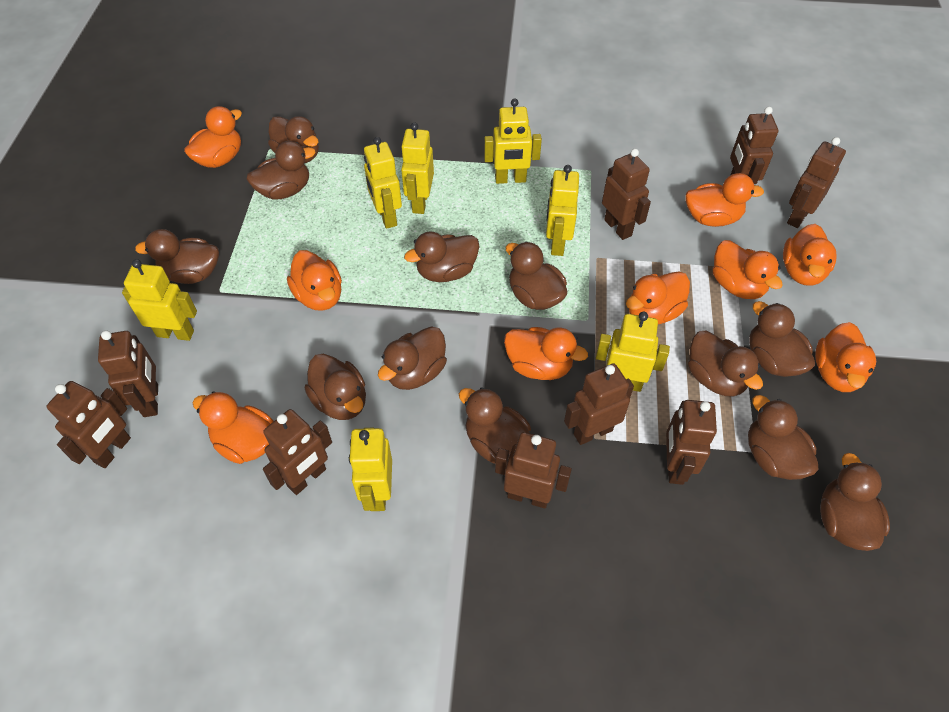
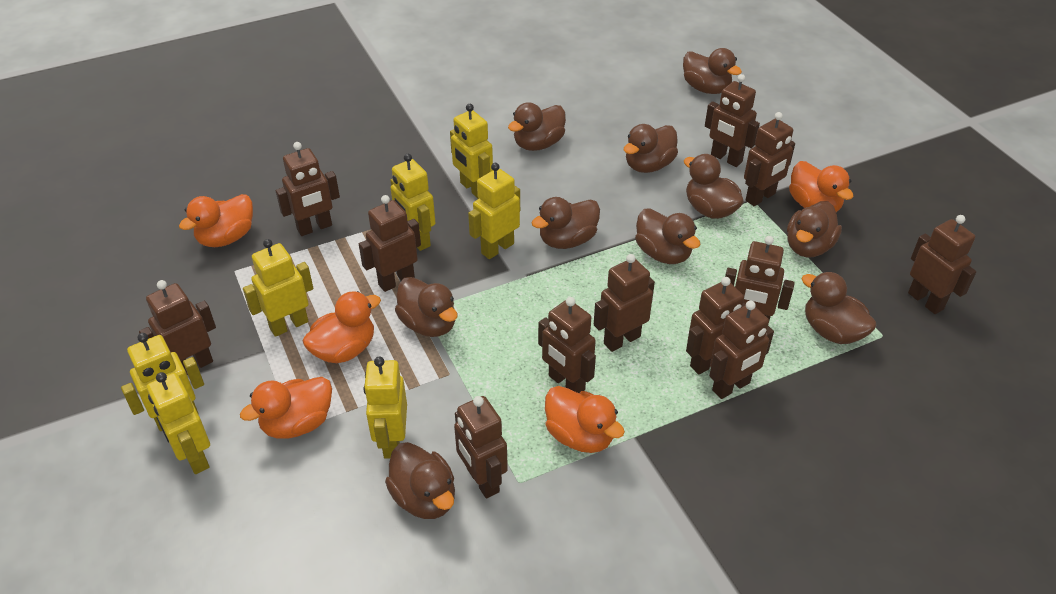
brown duck: [135,229,219,284] [247,141,315,200] [268,116,319,163] [305,354,366,420] [378,326,447,390] [404,232,479,282] [459,387,531,464] [506,241,567,310] [688,330,763,397] [748,395,818,480] [749,301,815,377] [820,453,890,551] = 12 -> [385,442,455,519] [395,277,457,337] [508,102,566,151] [532,197,600,249] [624,124,678,173] [635,208,700,264] [683,48,742,94] [684,154,744,219] [787,201,842,257] [801,272,877,344] = 10
brown robot: [47,381,131,468] [98,330,158,417] [263,409,332,495] [495,432,572,509] [564,363,634,445] [602,149,651,240] [666,400,717,485] [730,106,778,184] [787,137,846,228] = 9 -> [139,280,216,375] [276,142,340,236] [359,195,421,292] [454,396,508,499] [538,297,596,393] [594,254,655,352] [686,277,746,375] [705,74,760,167] [709,301,774,399] [725,236,795,321] [744,112,795,206] [908,215,976,314] = 12
orange duck: [184,106,242,168] [193,392,274,464] [287,250,342,311] [504,327,588,380] [626,271,690,324] [685,173,764,227] [713,240,783,299] [783,224,837,286] [815,322,876,392] = 9 -> [179,194,253,247] [240,377,332,439] [303,291,381,363] [545,386,625,453] [789,161,853,212] = 5

